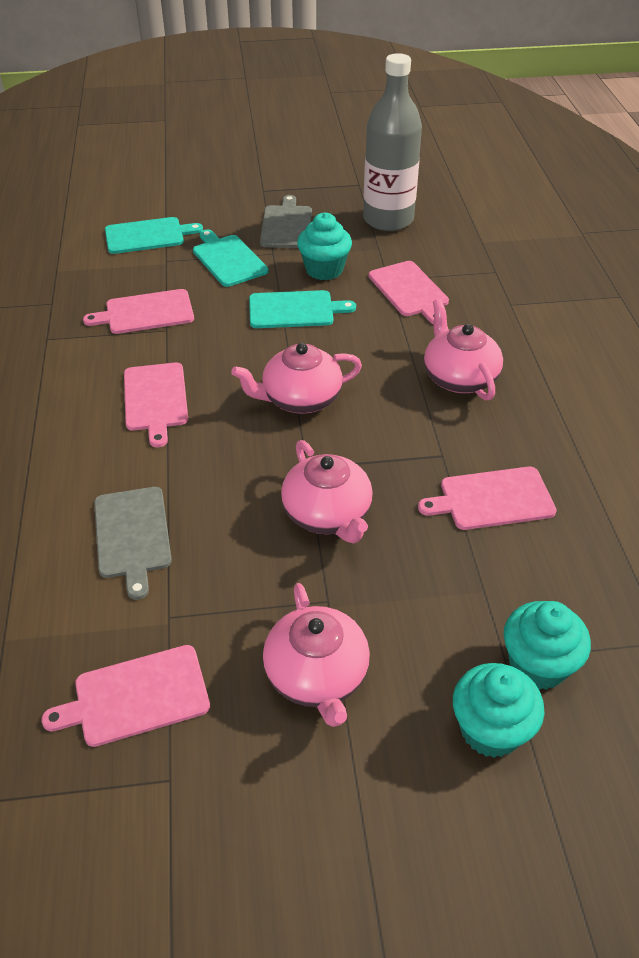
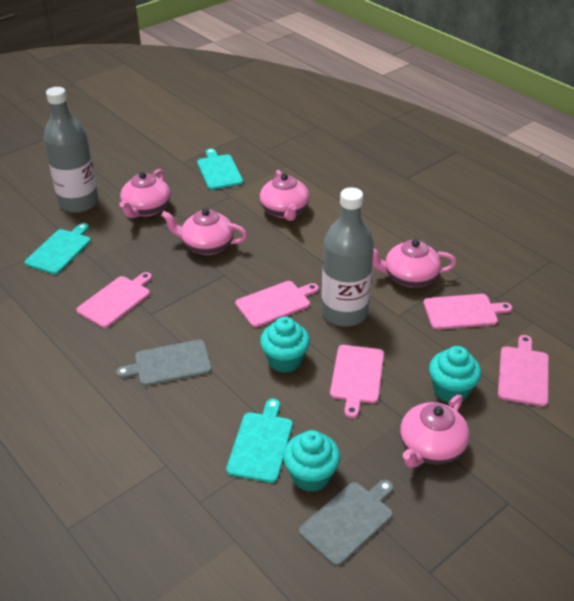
grey bottle: [363,53,422,231] = 1 -> [43,87,99,213] [321,187,374,327] = 2
pink teapot: [231,343,362,414] [263,583,370,727] [281,440,373,544] [424,299,503,401] = 4 -> [119,169,171,218] [161,208,247,255] [260,170,310,221] [372,239,457,287] [400,395,470,468] = 5

